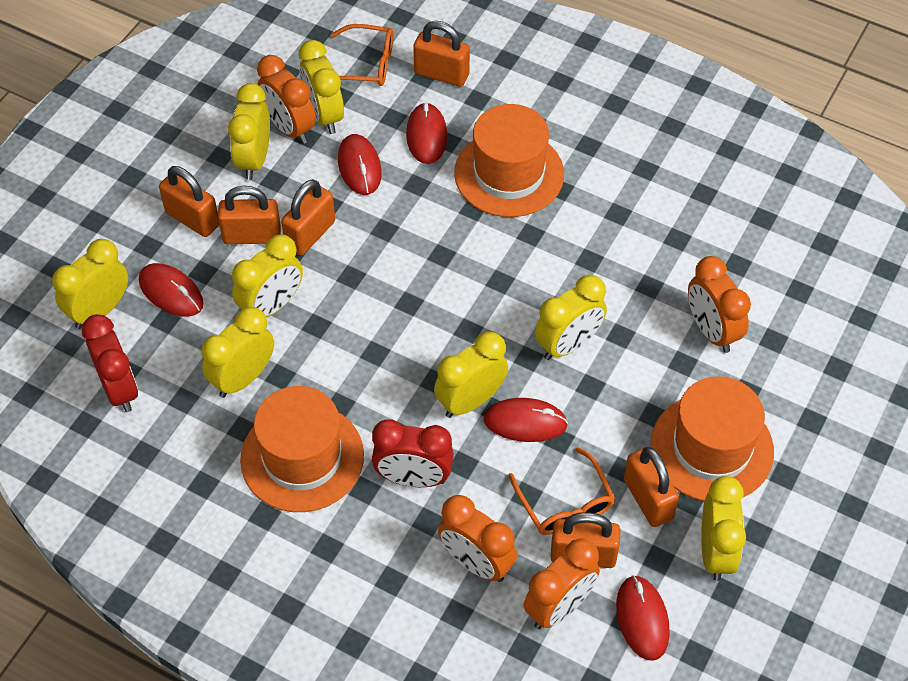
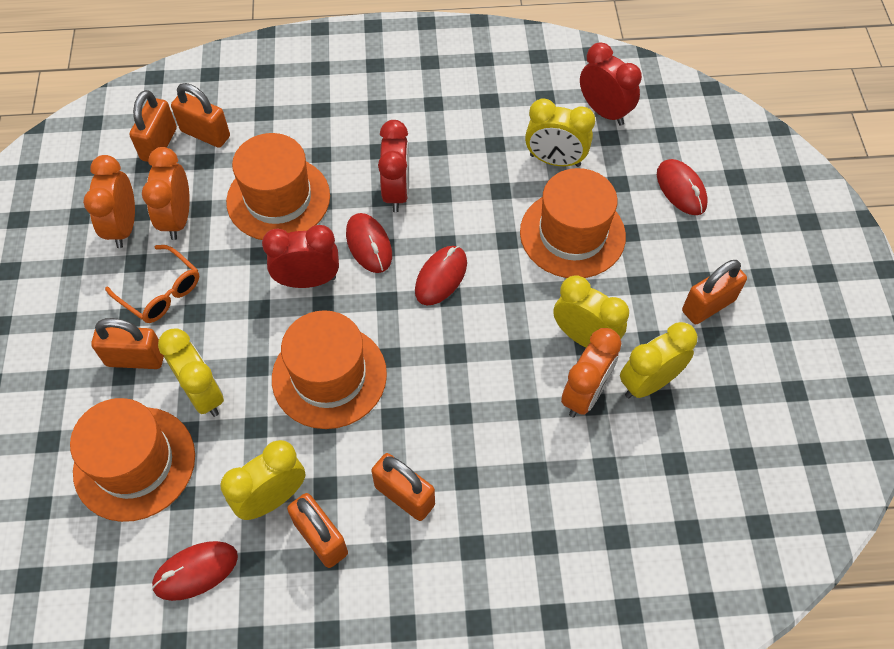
orange clock: [257,55,316,144] [438,495,517,582] [523,538,600,629] [688,256,751,353] = 4 -> [83,155,135,248] [142,147,190,240] [561,328,622,417] = 3
orange glasses: [331,24,393,86] [508,447,615,535] = 2 -> [105,245,199,323] = 1
orange hat: [240,386,364,512] [454,104,564,217] [651,376,774,501] = 3 -> [70,398,195,522] [226,133,330,240] [272,310,387,429] [520,168,626,278] = 4
red clock: [81,314,138,412] [372,419,454,487] = 2 -> [262,225,339,288] [378,120,409,212] [580,43,642,126] = 3
red mouse: [139,263,204,317] [338,134,382,195] [406,102,447,164] [484,398,568,442] [616,575,670,661] = 5 -> [152,541,238,601] [346,213,392,273] [415,246,467,305] [657,159,708,215] = 4
yellow clock: [52,239,128,329] [201,307,274,398] [228,83,270,180] [232,234,303,317] [299,40,344,134] [434,332,508,418] [535,275,607,360] [701,476,746,581] = 8 -> [158,329,224,417] [220,440,305,520] [525,98,595,167] [553,275,629,348] [620,322,697,398] = 5

